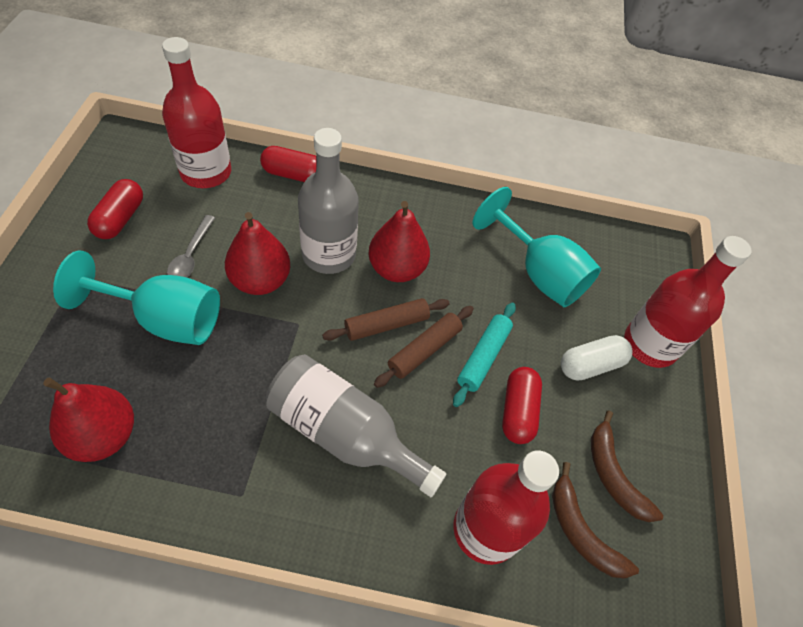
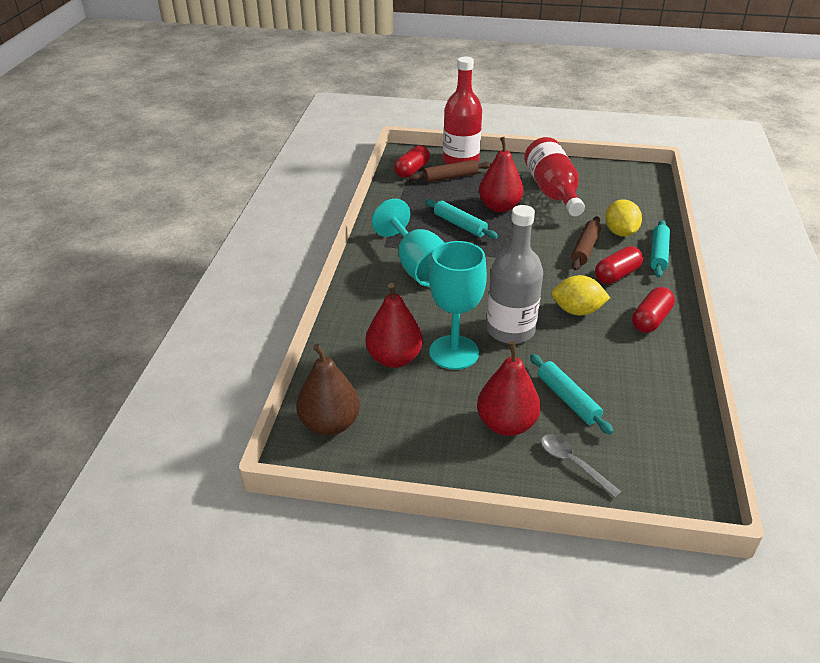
brown banana: [552,462,639,579] [591,410,663,522] = 2 -> none = 0
brown pear: none = 0 -> [296,344,360,436] = 1
grey bottle: [266,354,446,498] [298,128,359,274] = 2 -> [486,205,543,344] = 1
red bottle: [162,37,231,188] [453,450,559,565] [624,236,752,368] = 3 -> [443,57,482,164] [524,137,585,216] = 2
turquoise rolling pin: [453,303,516,407] = 1 -> [425,199,498,239] [530,354,613,435] [650,220,670,277] = 3
white capsule: [561,335,633,380] = 1 -> none = 0
yellow lemon: none = 0 -> [551,275,610,315] [605,199,642,237] = 2

